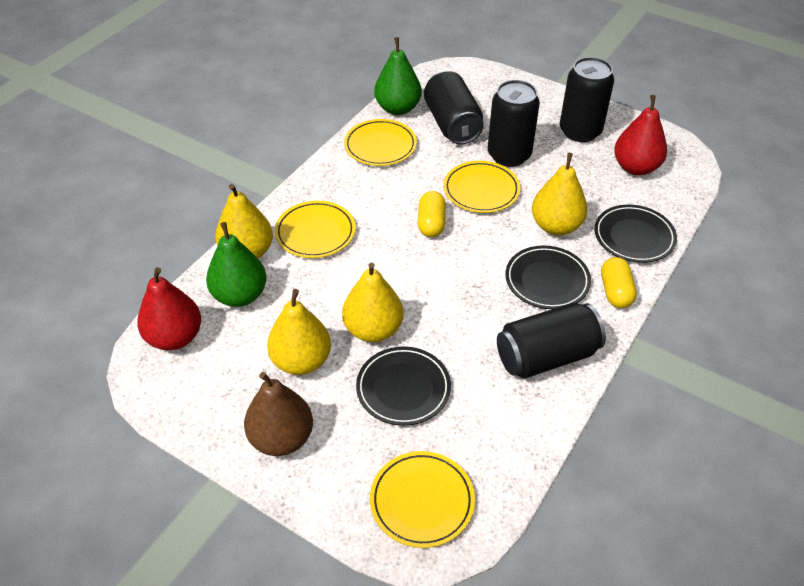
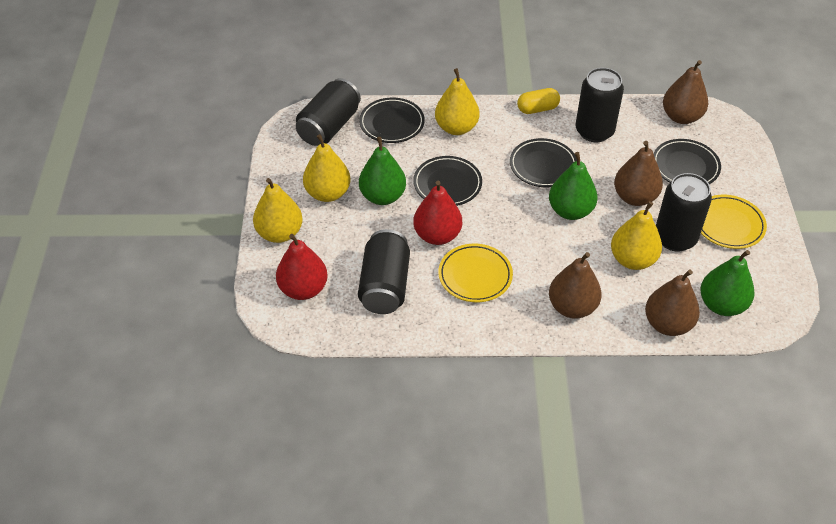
black plate: [356,346,451,426] [506,245,591,309] [594,205,677,263] = 3 -> [359,98,425,143] [413,156,482,206] [510,138,577,187] [653,139,721,184] = 4
brown pear: [244,372,313,456] = 1 -> [549,252,602,319] [614,141,663,206] [645,269,700,336] [663,60,708,124] = 4
green pear: [206,222,267,307] [374,37,422,115] = 2 -> [359,137,406,205] [549,152,598,220] [700,250,755,316] = 3
yellow capsule: [418,191,446,237] [601,257,637,308] = 2 -> [517,88,560,114] = 1
yellow plate: [275,201,356,258] [344,119,417,166] [370,451,475,548] [443,161,520,213] = 4 -> [438,244,513,302] [701,195,767,249] = 2

